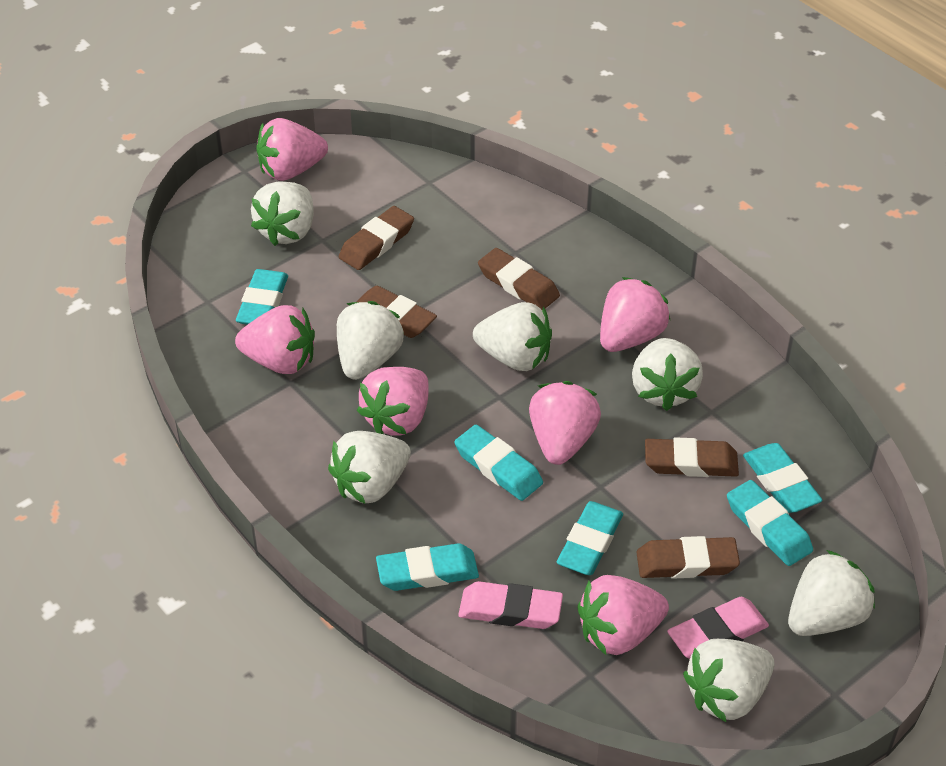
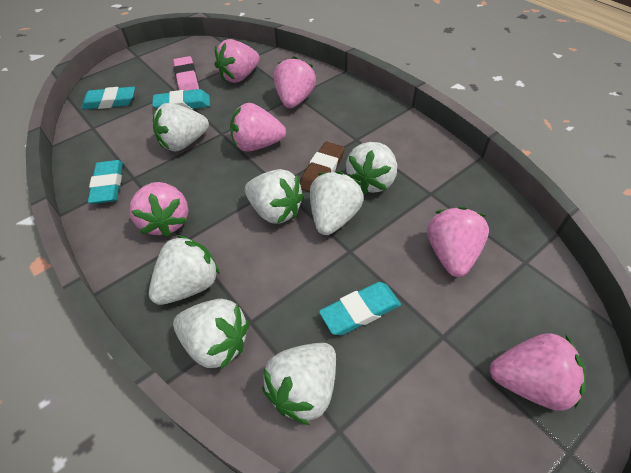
brown eraser: [339,206,414,270] [356,286,437,338] [478,248,560,310] [636,536,740,579] [645,437,739,477] = 5 -> [300,142,345,192] = 1
pink eraser: [458,581,563,629] [667,597,769,659] = 2 -> [173,56,199,91] = 1
turquoise eraser: [236,269,288,325] [376,543,479,591] [454,425,543,501] [557,501,623,575] [727,480,813,566] [743,443,822,513] = 6 -> [81,87,135,110] [88,160,123,204] [152,89,210,110] [319,282,401,335] = 4

